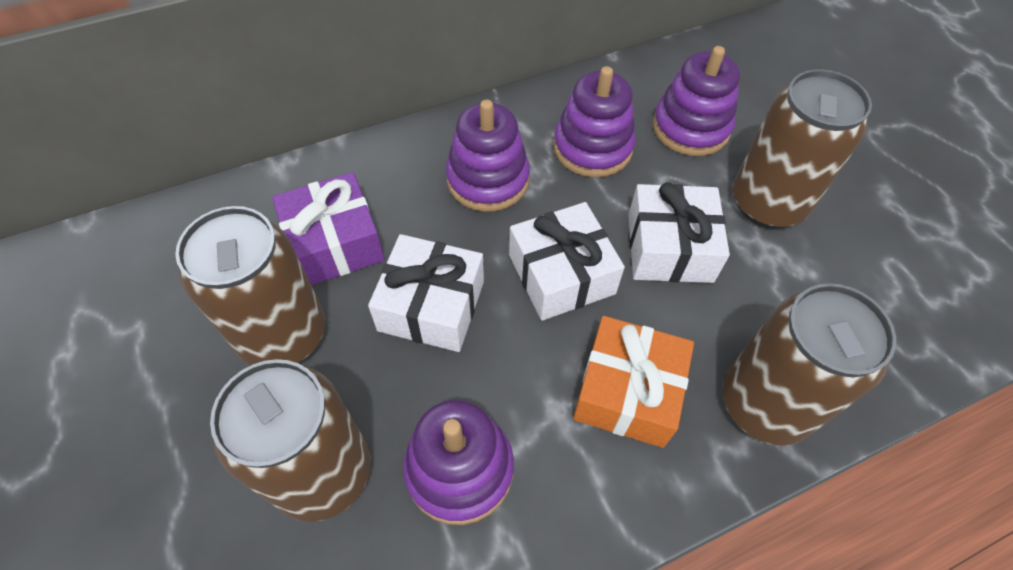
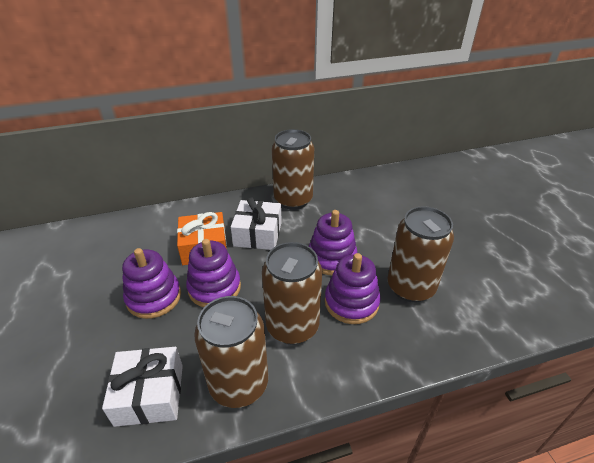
purple gift: [272,172,385,285] = 1 -> none = 0
white gift: [368,234,484,352] [509,202,625,321] [628,182,730,283] = 3 -> [102,347,183,427] [231,197,282,250] = 2

